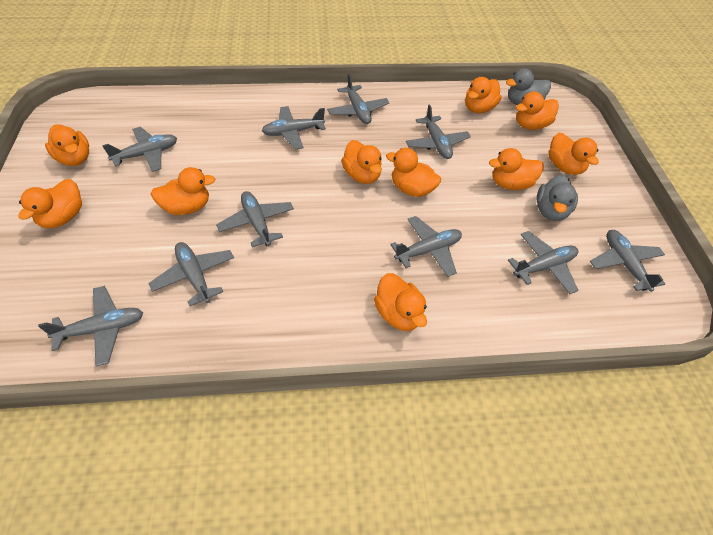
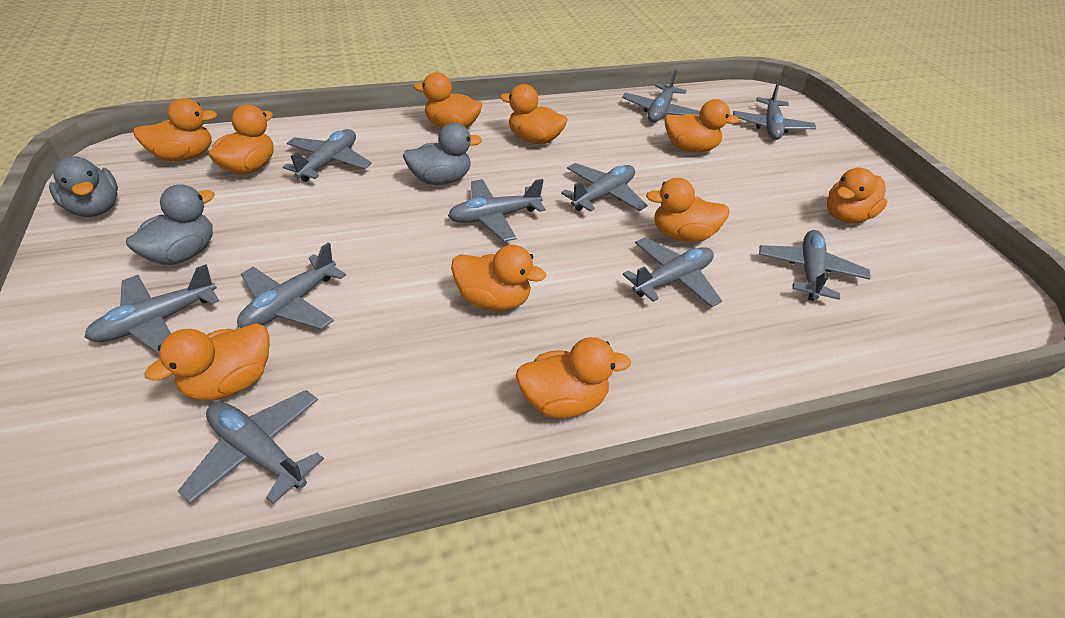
grey duck: [506,68,551,105] [536,175,578,221] = 2 -> [49,156,118,217] [126,184,215,265] [403,123,482,185] = 3

